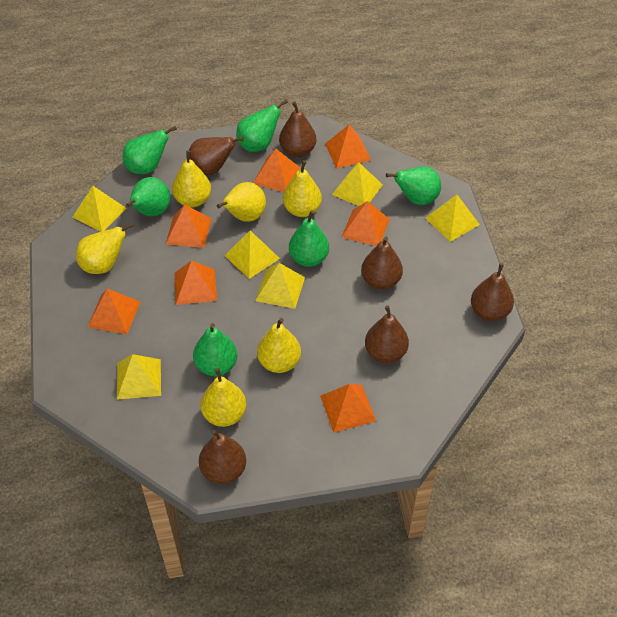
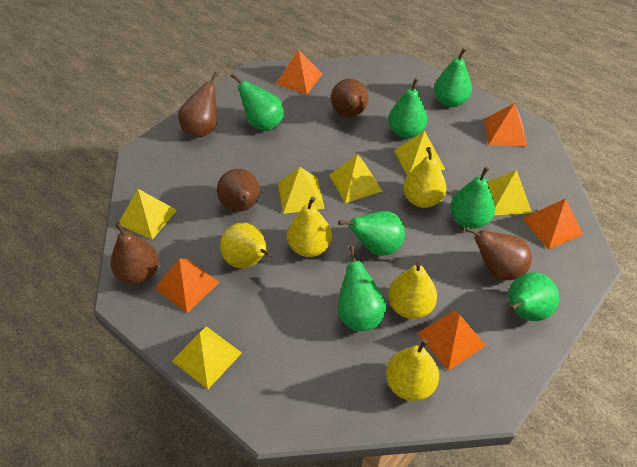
brown pear: [189,137,244,175] [199,429,246,484] [279,101,316,157] [361,237,403,290] [365,306,409,363] [471,263,514,321] = 6 -> [110,222,159,284] [178,72,218,137] [217,169,260,212] [331,79,369,117] [465,227,532,280] = 5
green pear: [123,126,177,174] [126,177,170,216] [193,323,237,376] [236,99,288,152] [289,210,329,267] [386,167,441,205] = 6 -> [231,73,284,131] [337,246,387,331] [339,211,405,256] [388,78,428,138] [434,48,472,107] [450,167,495,229] [509,272,559,321] = 7
orange pyramid: [88,289,140,334] [166,205,211,248] [174,260,217,305] [253,149,301,192] [320,384,376,432] [325,125,371,168] [341,201,390,246] = 7 -> [155,258,220,313] [276,49,322,94] [417,310,486,370] [484,103,527,146] [522,198,583,249] = 5
yellow pear: [76,222,134,274] [172,150,211,207] [201,368,246,427] [217,182,266,222] [257,318,301,373] [283,160,322,217] = 6 -> [220,222,272,268] [287,197,332,257] [386,339,439,401] [388,261,437,319] [403,147,447,208] = 5

